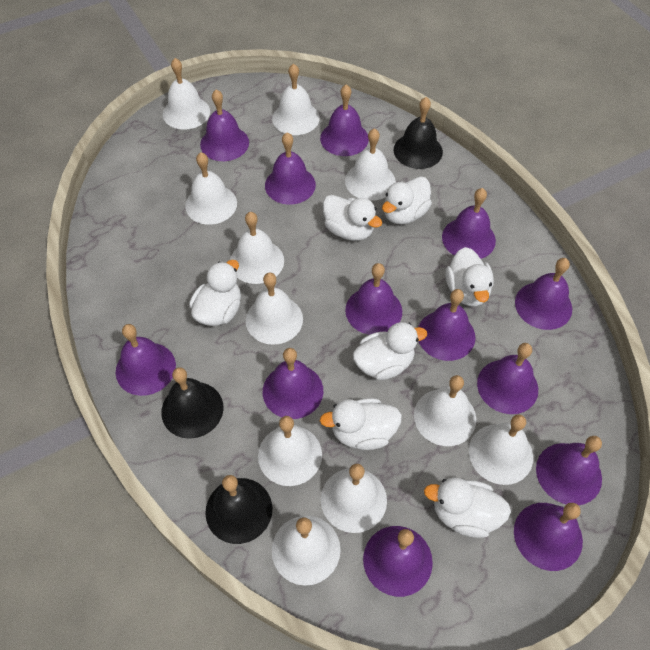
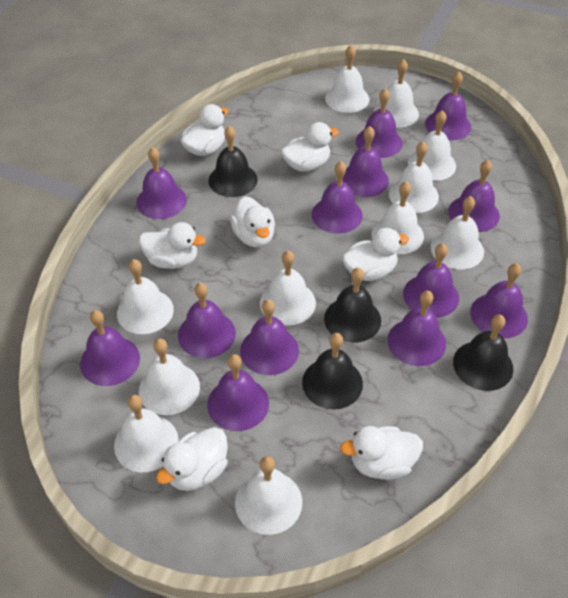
black bell: [161,367,224,439] [205,475,272,544] [394,97,443,169] = 3 -> [209,126,258,197] [302,333,363,409] [324,267,381,343] [453,315,513,391] = 4

